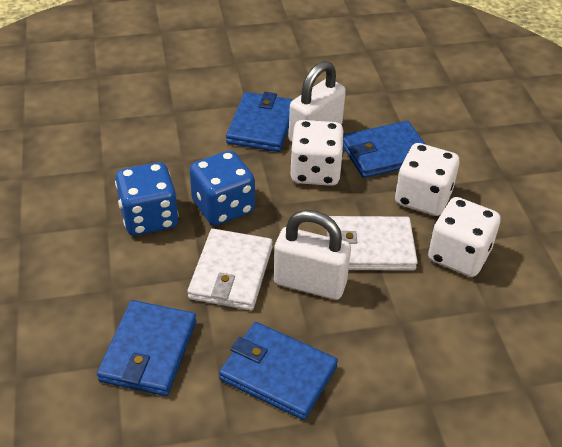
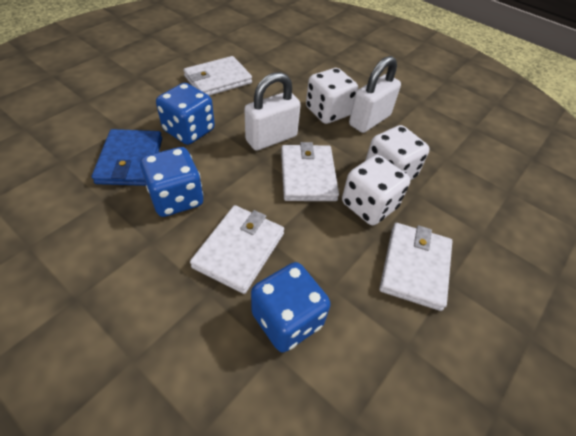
blue dice: [115,162,179,236] [190,150,255,226] = 2 -> [140,147,203,217] [156,83,215,145] [251,262,331,352] = 3
blue wallet: [97,300,196,396] [219,322,338,420] [226,92,294,152] [343,121,426,178] = 4 -> [92,129,162,186] = 1
white wallet: [187,229,273,310] [327,216,418,271] = 2 -> [183,56,252,96] [190,205,284,294] [281,142,339,201] [379,223,452,311] = 4

